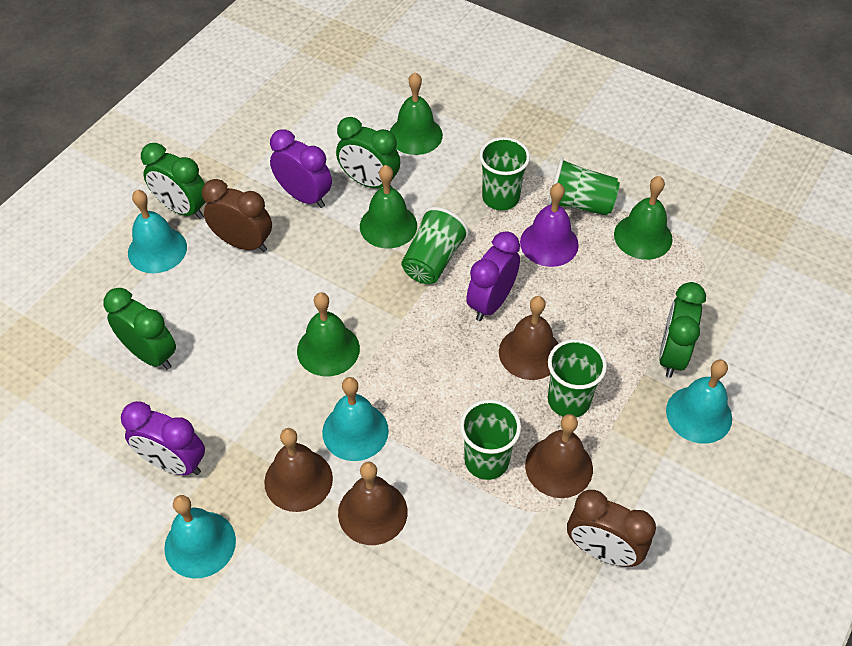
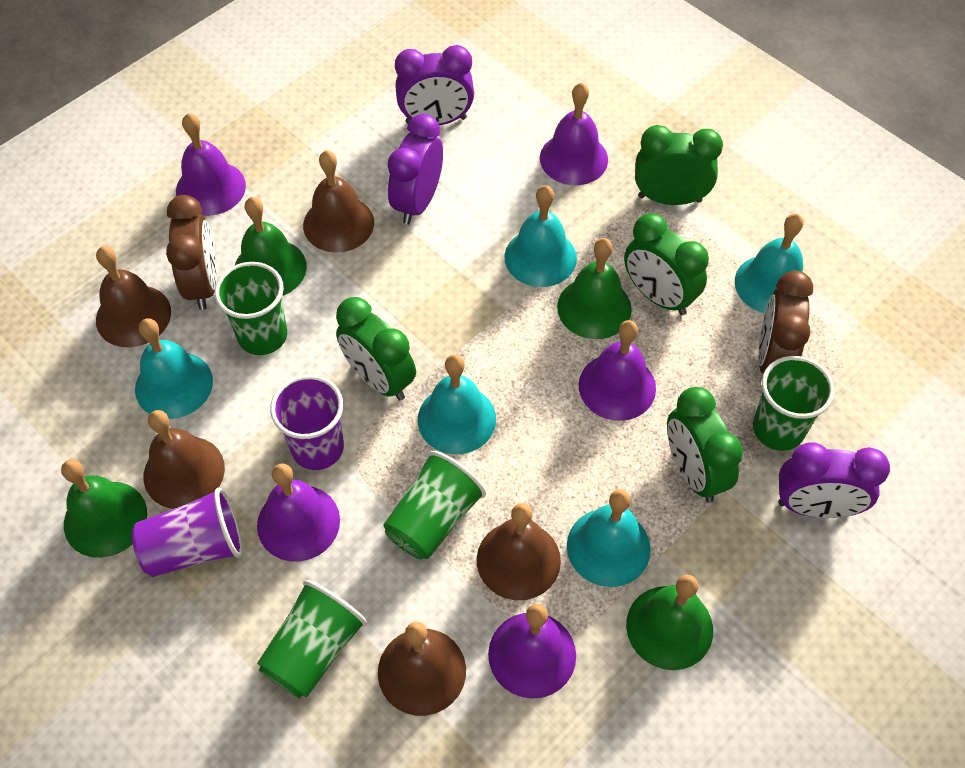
brown bell: [264,428,333,512] [338,461,408,545] [499,296,559,380] [525,414,593,498] = 4 -> [96,246,171,347] [143,410,225,509] [303,150,374,253] [378,622,466,716] [477,503,561,600] = 5
green cup: [401,207,469,284] [460,399,521,480] [479,137,530,210] [548,158,620,216] [548,339,607,417] = 5 -> [215,262,287,355] [257,580,367,699] [383,451,486,560] [753,356,835,451] = 4
purple bell: [520,183,579,267] = 1 -> [176,113,246,216] [257,463,340,562] [488,604,576,699] [540,83,608,185] [579,320,656,421] = 5
purple cup: none = 0 -> [132,488,243,577] [270,375,344,470] = 2
turquoise bell: [128,190,187,273] [164,495,236,579] [322,377,389,461] [666,359,732,444] = 4 -> [135,319,213,419] [418,354,496,454] [505,185,577,287] [567,489,651,587] [735,214,804,314] = 5

